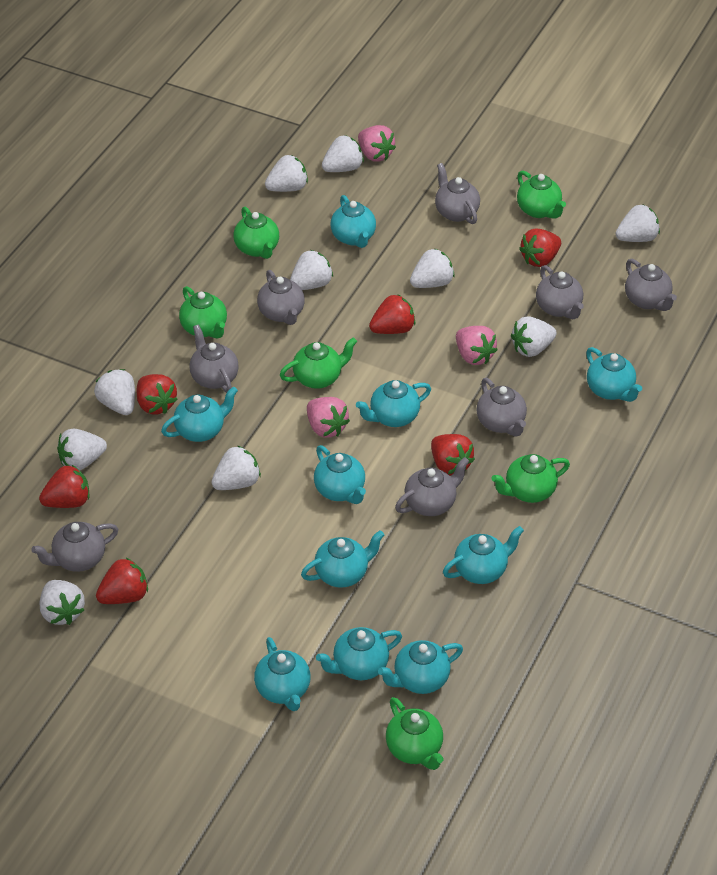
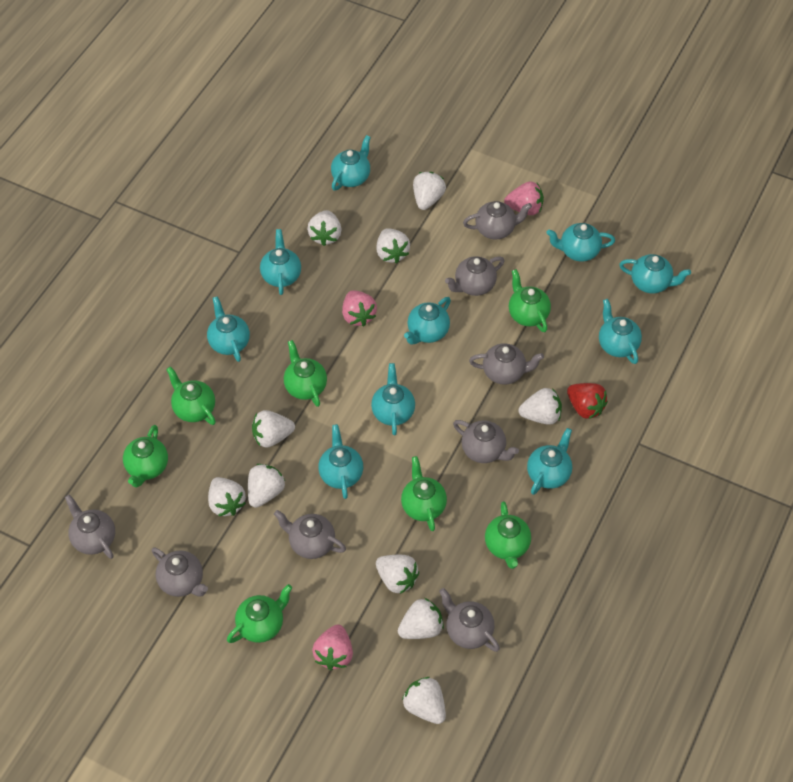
green teapot: [179,286,227,339] [233,207,279,259] [280,337,357,389] [386,697,443,770] [491,454,570,503] [517,171,566,219] = 6 -> [123,425,168,488] [166,367,216,425] [227,584,292,643] [284,340,327,407] [401,456,447,531] [485,501,531,569] [509,269,551,332] = 7
red strawberry: [39,465,90,508] [96,558,148,604] [136,374,178,414] [369,294,415,334] [431,434,475,475] [519,228,561,267] = 6 -> [567,383,608,419] = 1

